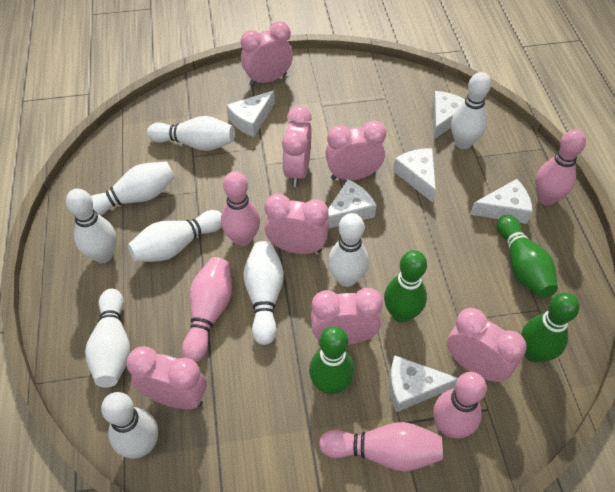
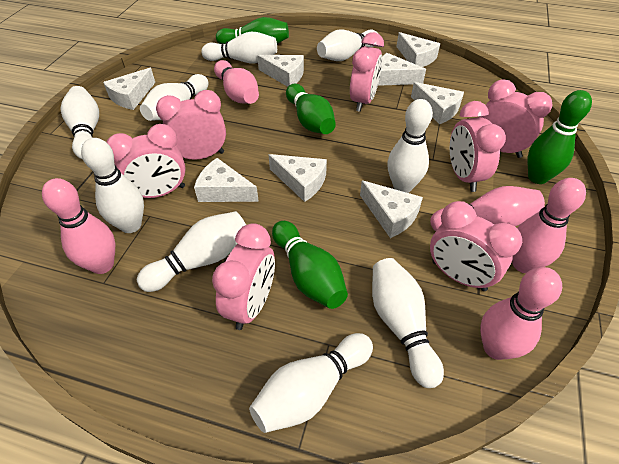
white cheese: [227,90,275,137] [327,179,376,228] [389,355,458,412] [393,148,436,202] [432,91,465,140] [470,179,532,224] = 6 -> [103,68,155,110] [194,158,259,202] [257,55,304,87] [268,154,327,202] [360,180,423,238] [378,53,426,86] [396,32,440,67] [411,82,464,124] = 8

